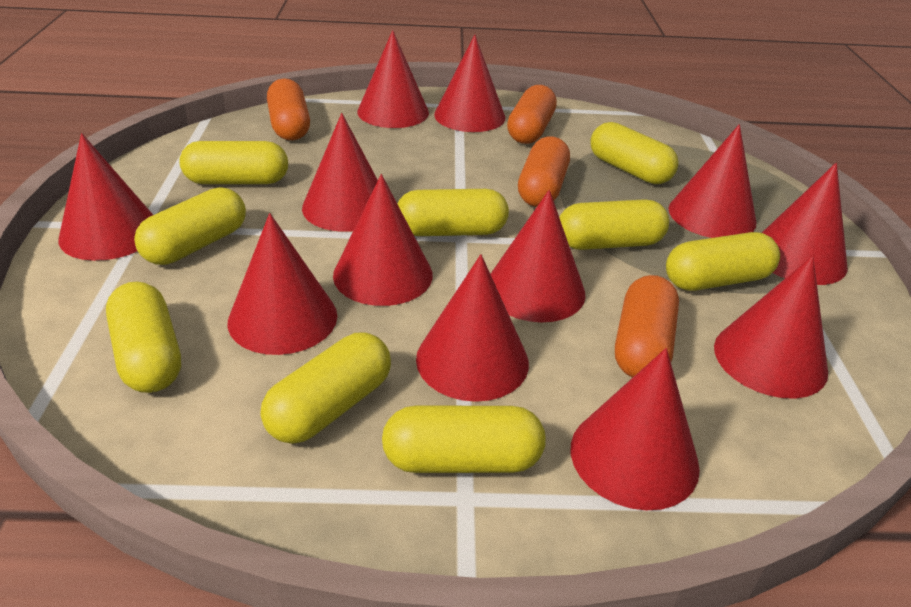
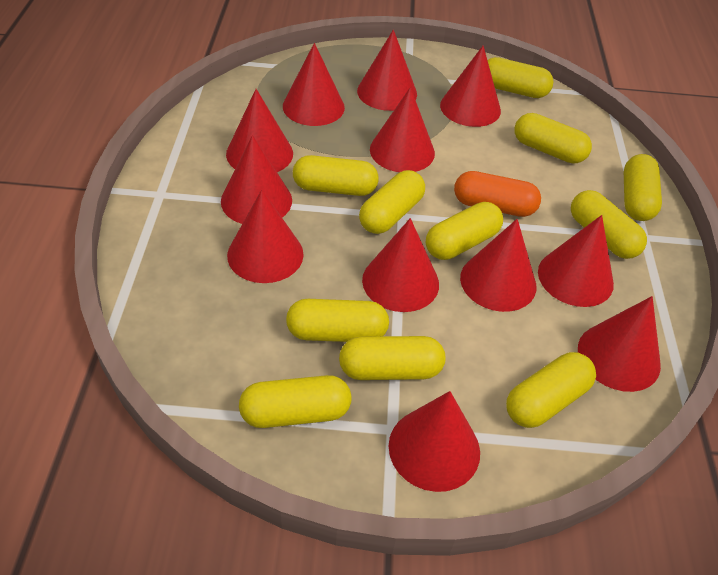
orange capsule: [267,78,310,140] [507,85,557,144] [518,136,570,207] [615,275,679,378] = 4 -> [454,171,541,217] = 1
yellow capsule: [106,282,181,393] [134,187,246,265] [179,141,288,184] [261,332,391,444] [382,406,546,473] [397,189,509,236] [559,199,669,250] [590,122,679,184] [666,232,780,291] = 9 -> [239,375,351,428] [286,299,389,342] [293,155,379,196] [339,336,446,380] [359,170,425,234] [426,202,503,260] [488,57,554,98] [506,352,596,428] [515,113,592,163] [571,190,647,259] [624,154,662,221] = 11

